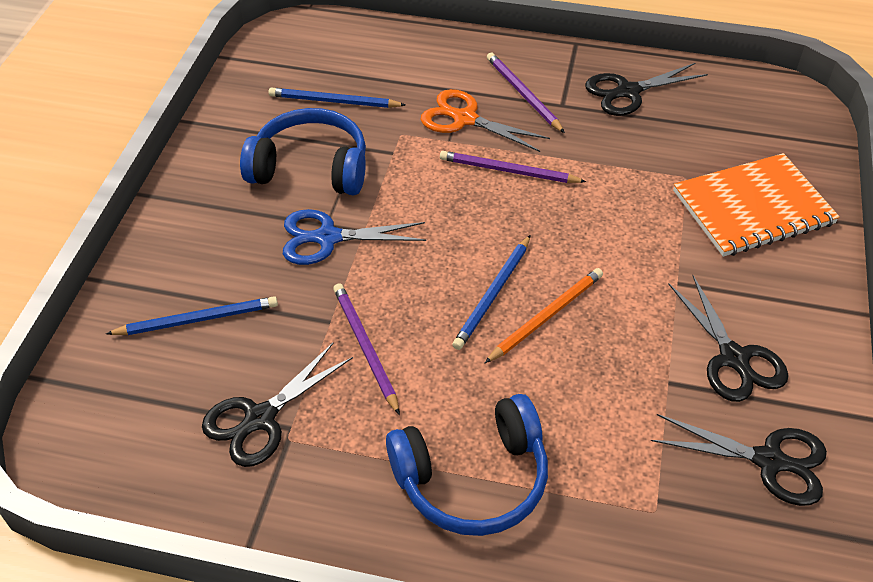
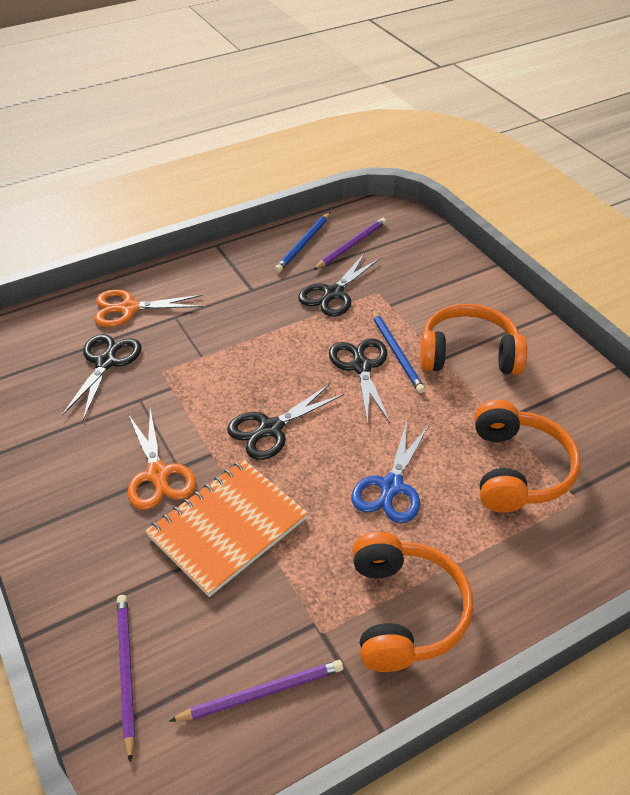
blue headphones: [240,108,366,195] [386,394,548,536] = 2 -> none = 0
blue pencil: [106,296,278,335] [269,87,405,108] [452,235,531,350] = 3 -> [275,212,330,272] [371,309,425,393] = 2
orange headphones: none = 0 -> [352,532,473,672] [420,304,527,375] [475,400,580,513] = 3
orange pencil: [485,268,603,363] = 1 -> none = 0
orange scissors: [421,89,550,152] = 1 -> [94,290,203,327] [128,409,196,510] = 2

